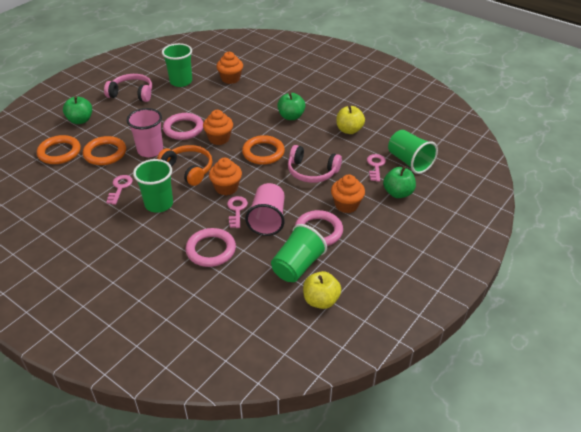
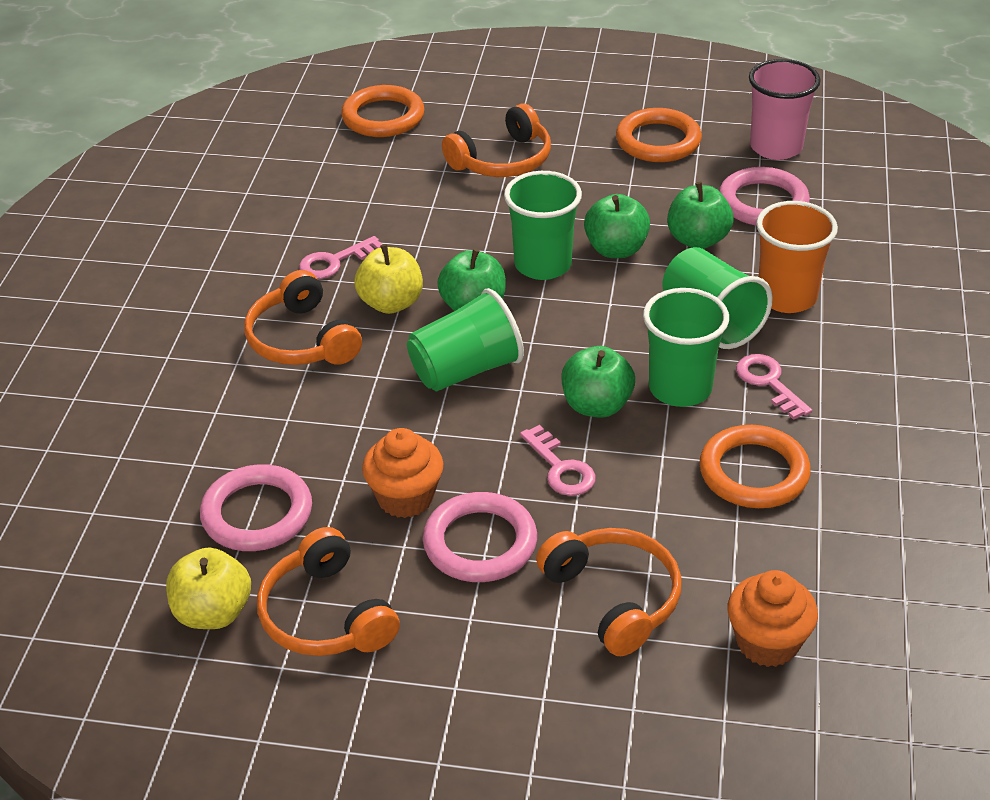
green apple: [63,96,92,124] [277,93,305,120] [383,166,416,198] = 3 -> [437,248,506,311] [562,346,635,418] [584,194,650,258] [667,182,733,249] = 4
orange cup: none = 0 -> [756,201,838,313] = 1
orange cupcake: [203,110,233,145] [209,158,242,195] [217,52,243,84] [331,175,365,213] = 4 -> [362,428,443,518] [728,570,818,667] = 2
orange headphones: [157,145,212,186] = 1 -> [245,270,362,365] [257,527,400,656] [442,103,551,177] [536,528,682,656] = 4
pink cup: [127,108,163,157] [245,183,285,236] = 2 -> [749,59,821,160] = 1
pink headphones: [104,74,152,102] [288,145,342,183] = 2 -> none = 0

